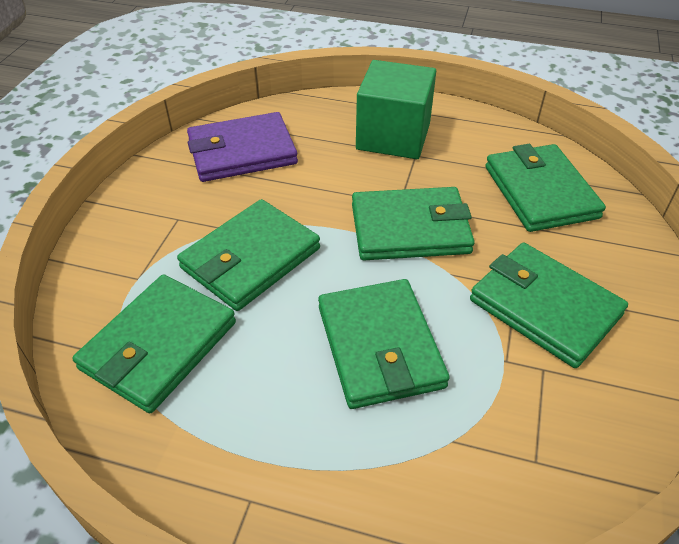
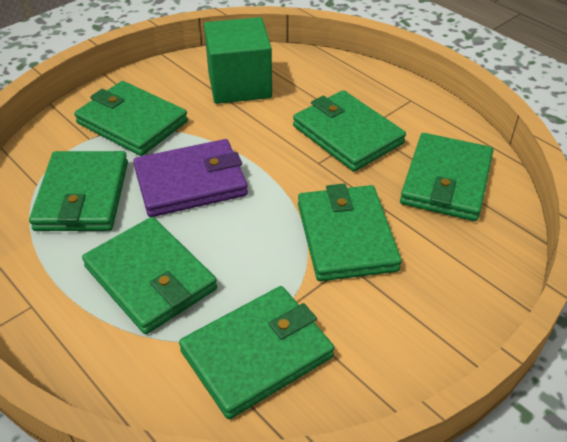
green wallet: [72,274,236,413] [177,199,320,311] [318,279,450,409] [352,187,475,260] [470,243,628,368] [485,144,606,232] = 6 -> [29,151,128,231] [74,81,188,156] [82,217,217,334] [179,286,334,419] [293,90,406,172] [298,184,402,281] [400,133,493,221] = 7

